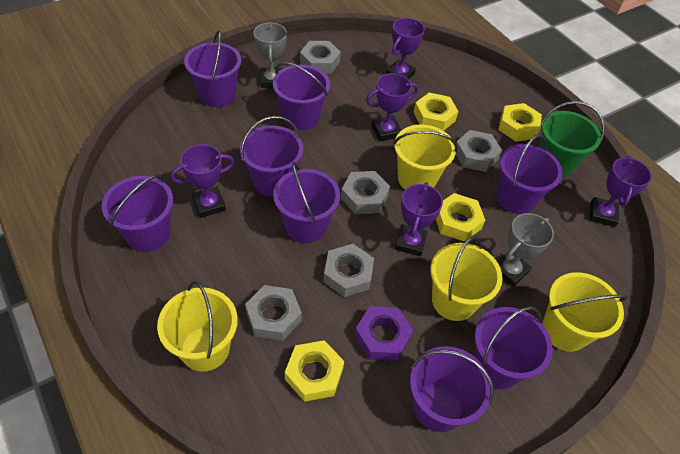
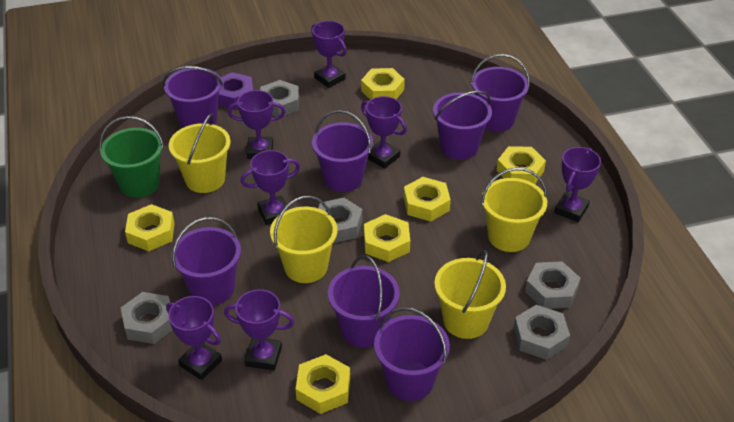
grey trophy: [254,22,287,88] [497,213,554,287] = 2 -> none = 0
purple bucket: [102,175,173,252] [184,30,241,107] [240,116,303,197] [273,62,330,130] [273,162,340,243] [410,346,494,432] [474,306,553,390] [497,134,562,214] = 8 -> [163,66,223,128] [171,217,241,305] [312,110,373,192] [328,255,400,347] [374,307,450,401] [433,91,492,160] [470,54,530,132] = 7
purple trophy: [171,144,234,218] [366,73,419,141] [386,18,425,79] [395,182,443,256] [590,156,652,227] = 5 -> [166,296,222,380] [224,289,295,370] [227,90,286,159] [241,150,300,225] [311,21,347,88] [361,96,407,169] [554,147,601,222] = 7
yellow nut: [285,340,344,402] [413,93,458,131] [436,193,485,242] [498,103,542,142] = 4 -> [125,204,174,251] [296,354,350,414] [361,68,405,100] [364,214,410,262] [404,177,451,221] [497,146,546,184] = 6

